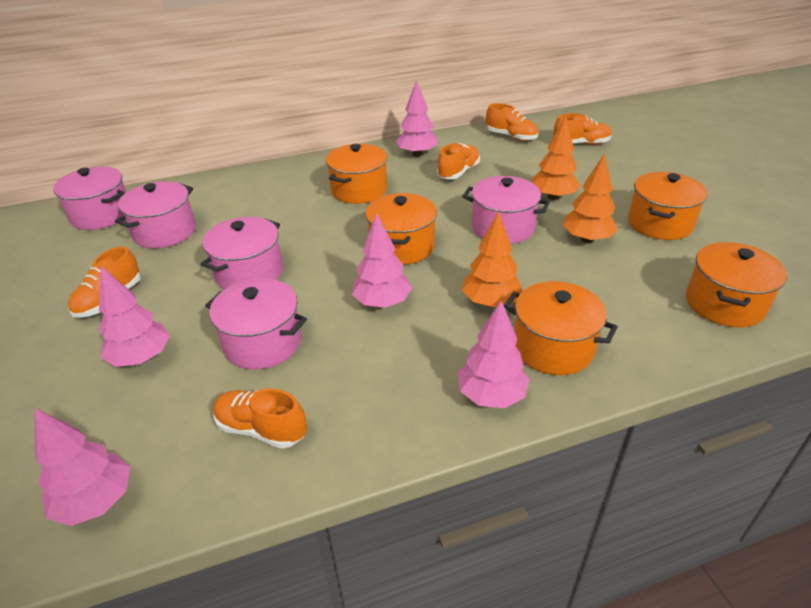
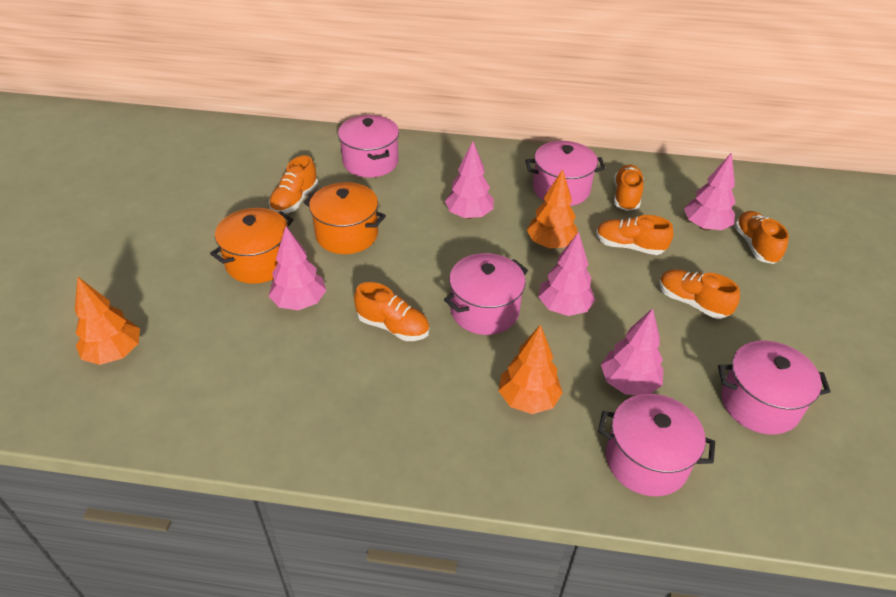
orange pot: [326,144,387,204] [365,193,437,265] [504,281,618,375] [628,172,708,240] [686,242,787,328] = 5 -> [210,208,293,284] [304,182,386,254] = 2
orange shoe: [68,246,141,318] [213,389,307,449] [437,143,480,179] [486,103,539,141] [553,113,612,145] = 5 -> [269,155,318,214] [354,282,430,341] [596,215,673,255] [614,165,644,211] [659,269,740,319] [735,211,789,264] = 6

